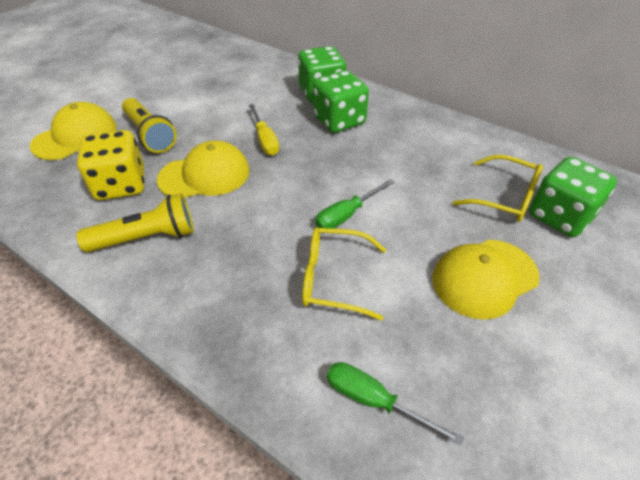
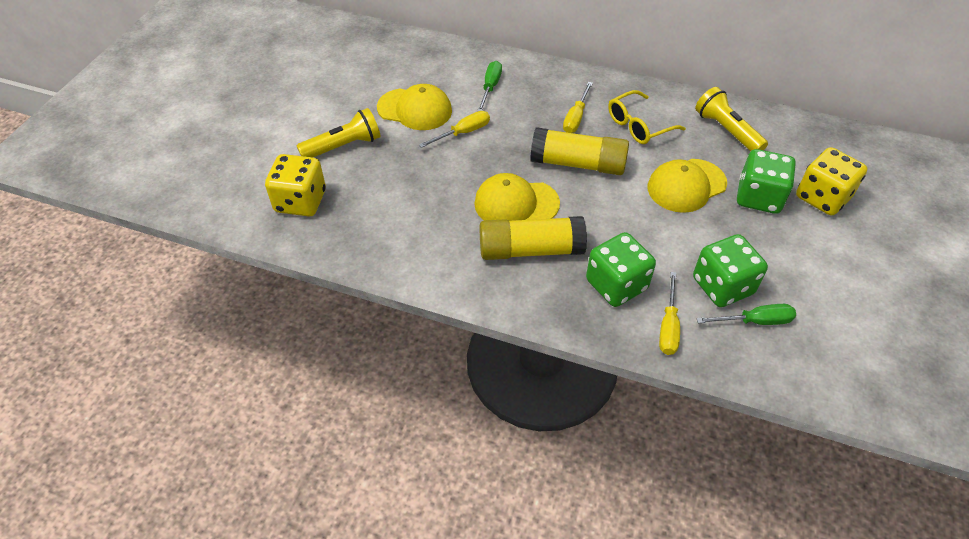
yellow dice: [77,130,144,200] = 1 -> [265,154,326,216] [796,147,868,215] = 2
yellow glasses: [302,227,386,321] [452,155,543,222] = 2 -> [608,90,686,144] = 1
yellow glue stick: none = 0 -> [480,216,587,260] [530,127,629,175] = 2
yellow screwdriver: [249,104,279,155] = 1 -> [419,111,490,148] [563,82,593,133] [659,272,680,355] = 3

